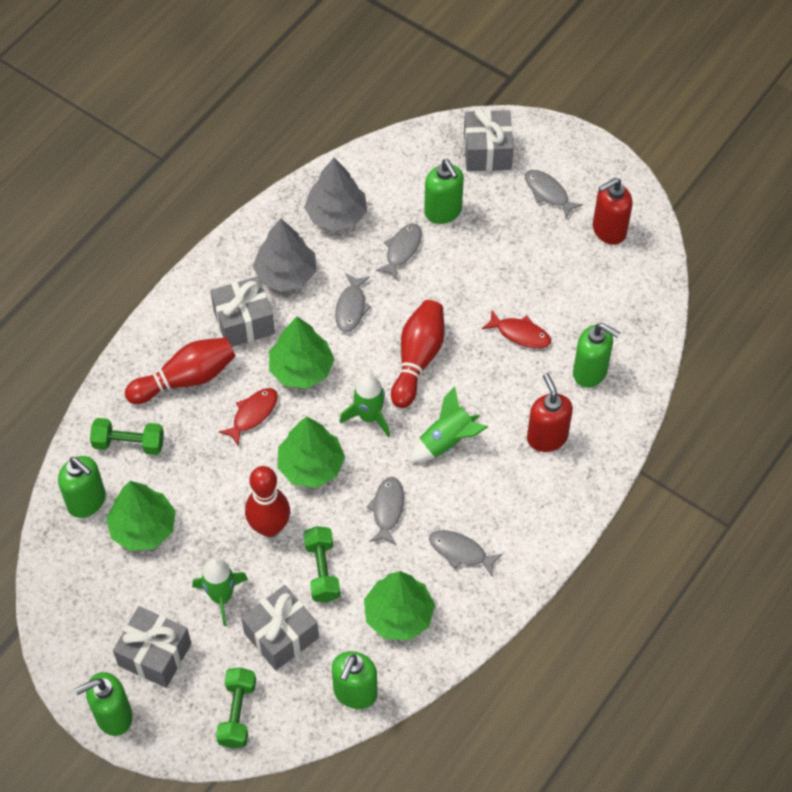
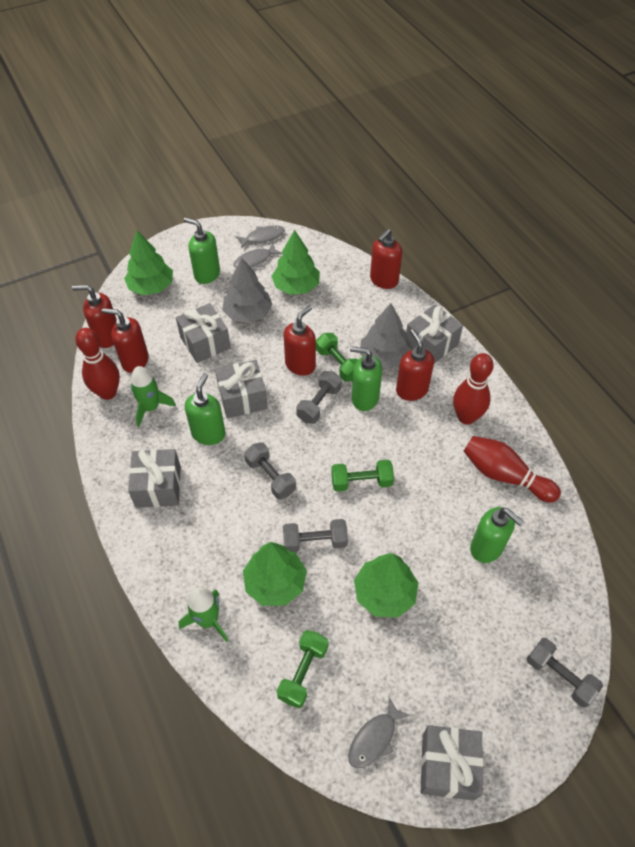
green rocket: [192,558,248,626] [340,374,390,437] [410,386,488,463] = 3 -> [130,366,176,427] [179,587,228,642] = 2
green soap dispenser: [58,456,106,518] [75,672,133,736] [332,651,378,709] [424,159,464,224] [573,323,620,388] = 5 -> [184,217,220,284] [185,373,226,445] [350,346,382,411] [470,507,524,563] = 4
grey dumbbell: none = 0 -> [244,442,296,499] [283,519,348,552] [296,371,342,424] [526,638,603,708] = 4
grey fish: [335,273,371,332] [366,477,404,545] [376,224,422,280] [429,530,503,576] [525,170,583,218] = 5 -> [233,243,283,268] [235,225,285,249] [348,697,410,769] = 3
grey gift: [113,606,191,688] [210,276,275,347] [241,585,319,670] [464,109,514,171] = 4 -> [128,449,181,508] [176,303,231,363] [215,360,268,418] [406,304,463,363] [421,725,483,801] = 5
red fish: [219,388,278,446] [482,310,551,349] = 2 -> none = 0
red soap dispenser: [527,373,573,452] [593,178,633,245] = 2 -> [72,285,117,348] [102,308,149,373] [284,305,316,376] [370,229,402,289] [396,329,434,401] = 5

